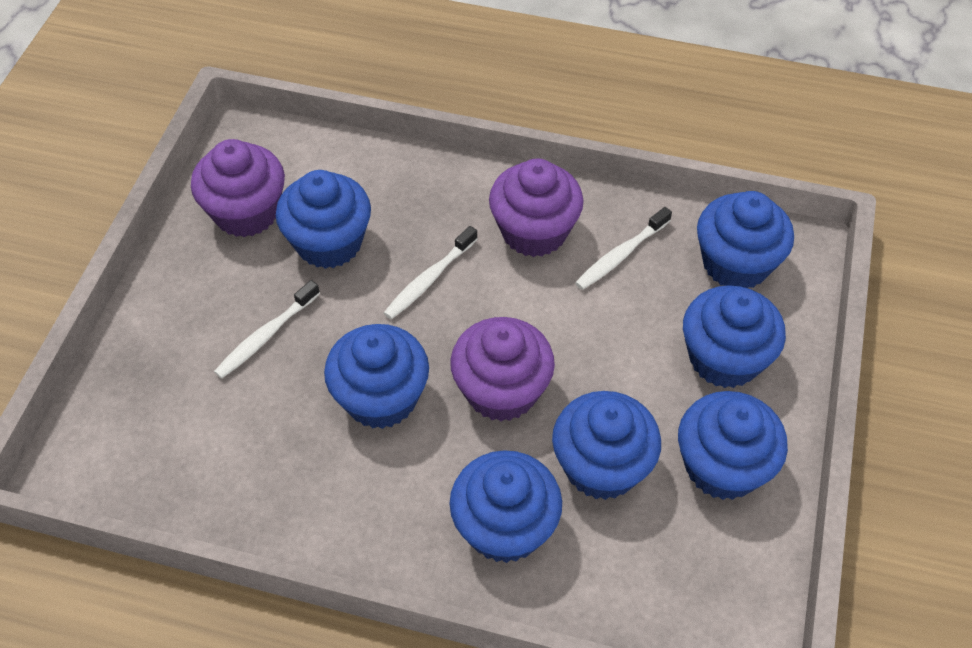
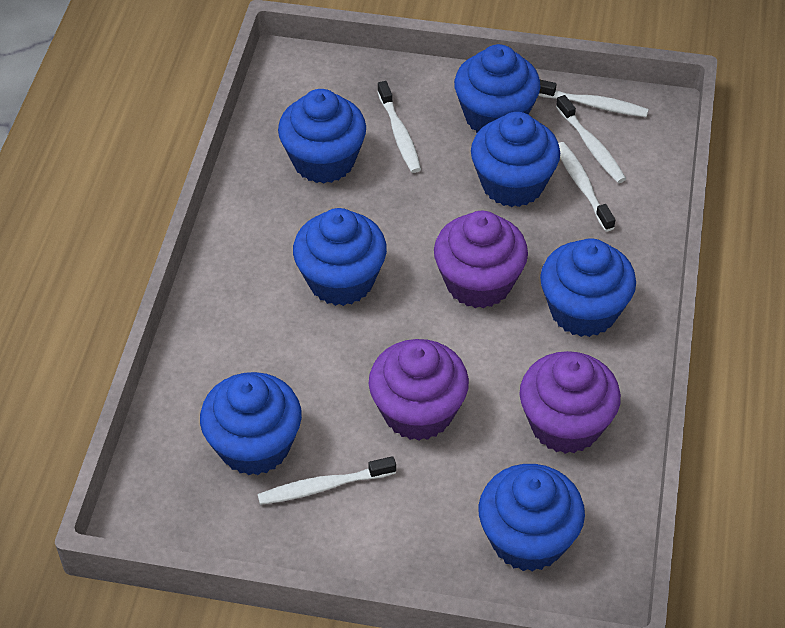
white toothbrush: [214,280,320,379] [384,226,478,319] [575,207,672,290] = 3 -> [258,456,396,505] [377,81,421,173] [538,80,649,117] [556,95,626,183] [558,142,615,231] = 5

